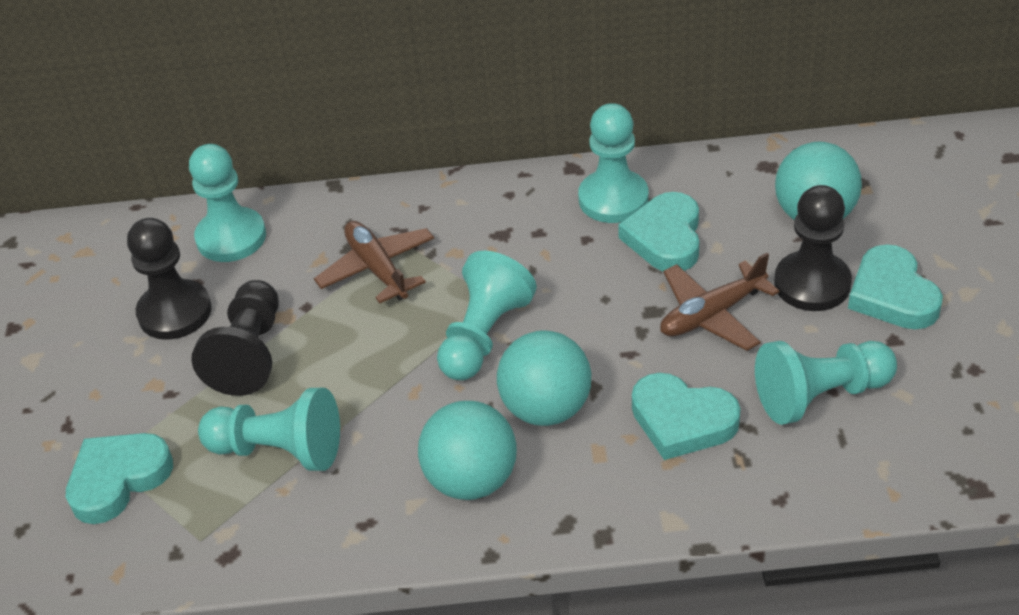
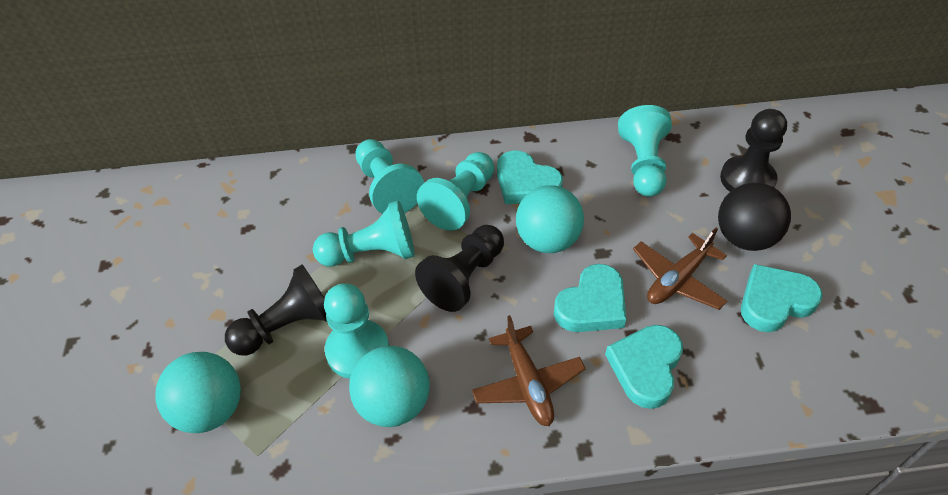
black ball: none = 0 -> [718,183,791,251] = 1

